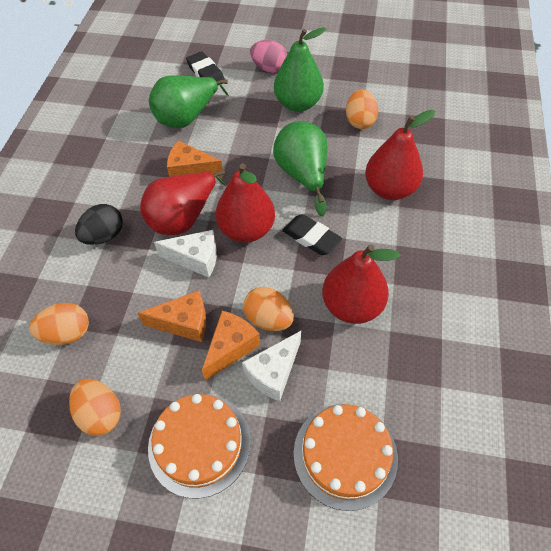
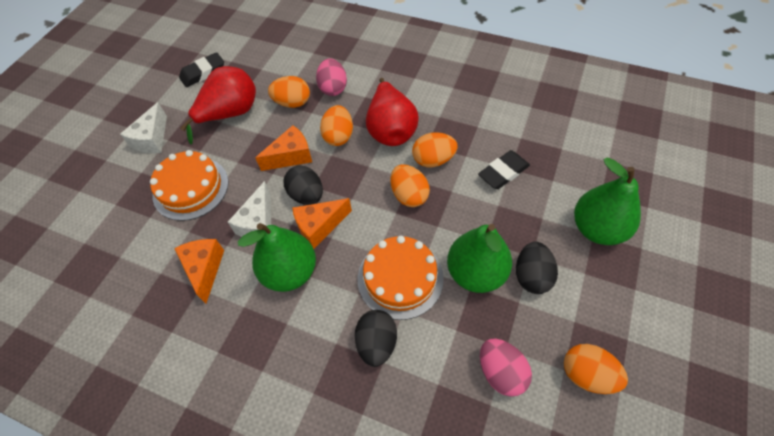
black egg: [75,204,123,245] = 1 -> [284,165,323,205] [355,310,397,367] [516,242,558,294] = 3
orange egg: [29,303,89,345] [69,379,121,436] [243,287,294,331] [346,89,378,129] = 4 -> [268,76,310,108] [320,105,353,146] [391,164,430,207] [412,132,458,167] [564,344,628,394] = 5
pink egg: [250,40,287,73] = 1 -> [316,58,347,96] [480,339,532,397] = 2
red pear: [140,170,226,235] [216,163,275,243] [322,244,400,324] [365,110,435,200] = 4 -> [180,66,256,144] [366,78,419,146] = 2

